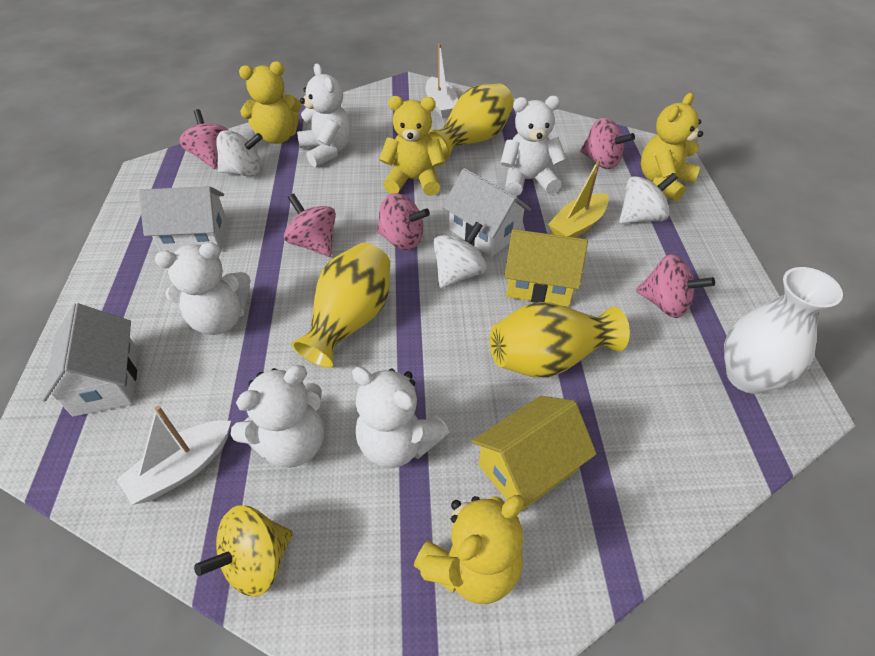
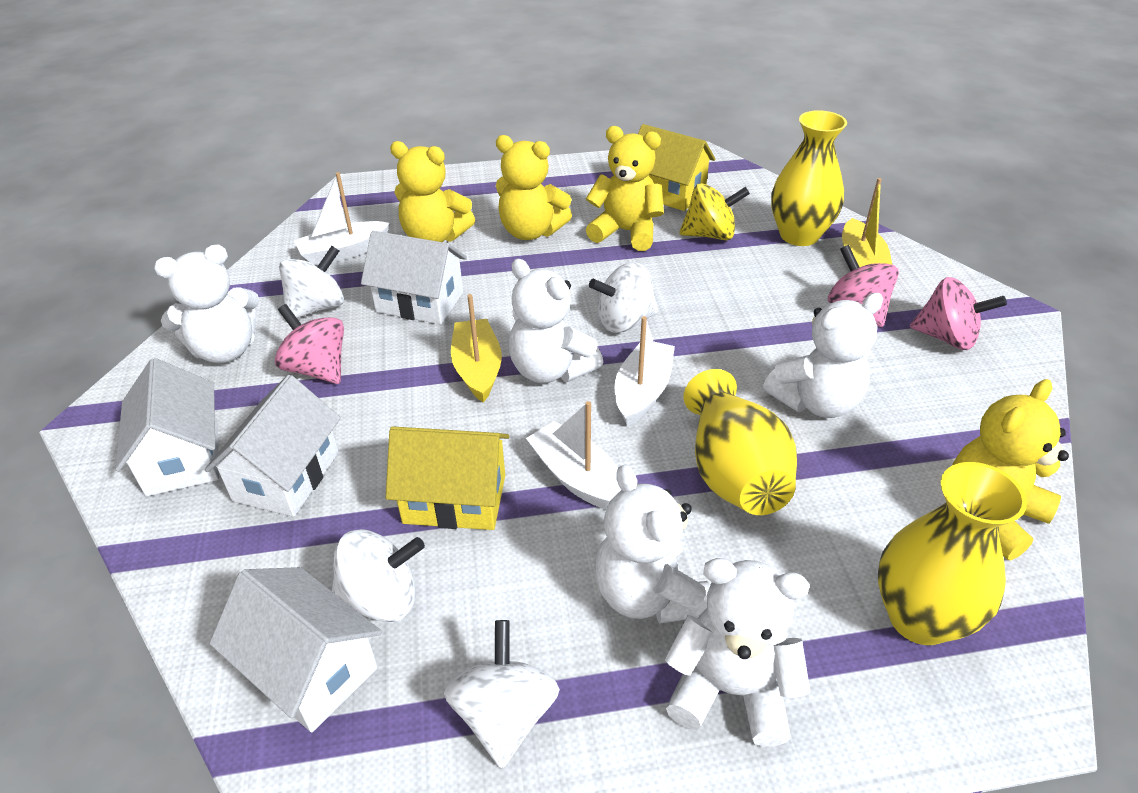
pink spinning top: [179,109,228,169] [284,193,336,257] [376,193,430,250] [580,118,635,169] [636,254,715,318] = 5 -> [275,304,344,384] [828,245,899,327] [910,277,1007,350] = 3
white boat: [117,406,231,505] [426,44,458,119] = 2 -> [294,172,390,265] [526,401,621,510] [615,316,675,426] = 3
white house: [42,303,137,417] [139,186,228,253] [442,168,531,257] = 3 -> [115,358,219,496] [205,375,341,517] [210,567,382,733] [361,231,467,325] = 4
white spinning top: [216,130,263,177] [433,222,487,288] [619,173,678,224] = 3 -> [279,246,344,318] [332,529,425,622] [444,620,560,769] [589,262,658,333] = 4
white vase: [724,267,843,394] = 1 -> none = 0
yellow boat: [548,159,609,238] = 1 -> [451,294,502,403] [842,178,892,267] = 2

